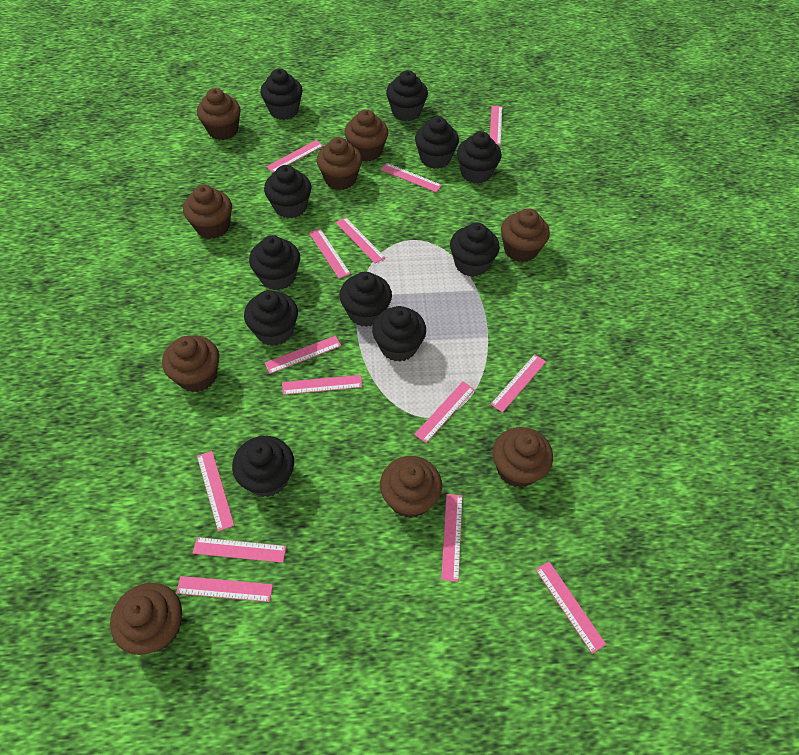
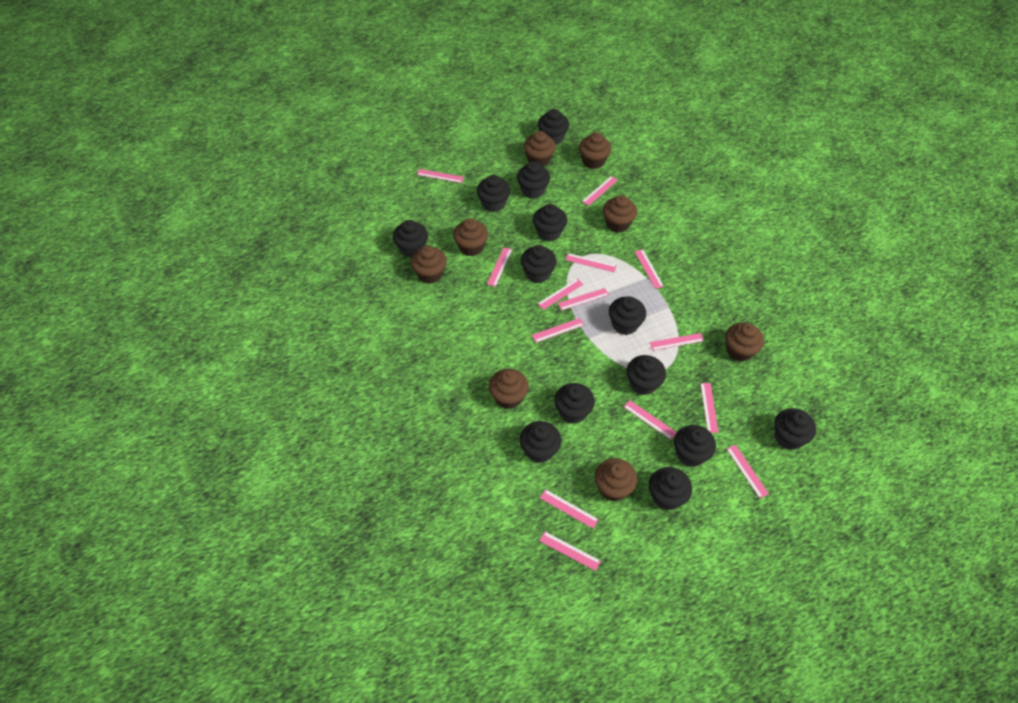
black cupcake: [232,436,294,497] [244,290,298,346] [249,235,300,290] [260,69,303,120] [264,165,311,219] [339,272,392,327] [372,306,426,362] [386,70,428,121] [415,117,459,169] [450,223,500,277] [457,131,501,184] = 11 -> [393,220,428,258] [477,175,510,212] [517,162,550,199] [520,421,561,463] [521,245,557,283] [533,204,567,241] [538,109,569,145] [554,383,595,424] [609,296,646,335] [626,355,666,395] [649,467,692,510] [674,425,716,467] [774,408,816,450] = 13
brown cupcake: [110,583,182,655] [162,335,219,392] [183,185,232,239] [197,88,241,140] [317,137,362,190] [345,109,388,162] [380,456,442,518] [493,427,553,488] [501,208,550,262] = 9 -> [411,246,447,284] [453,219,488,256] [489,369,529,409] [524,131,556,166] [579,132,611,169] [595,458,637,502] [603,195,637,233] [725,322,764,362] = 8

